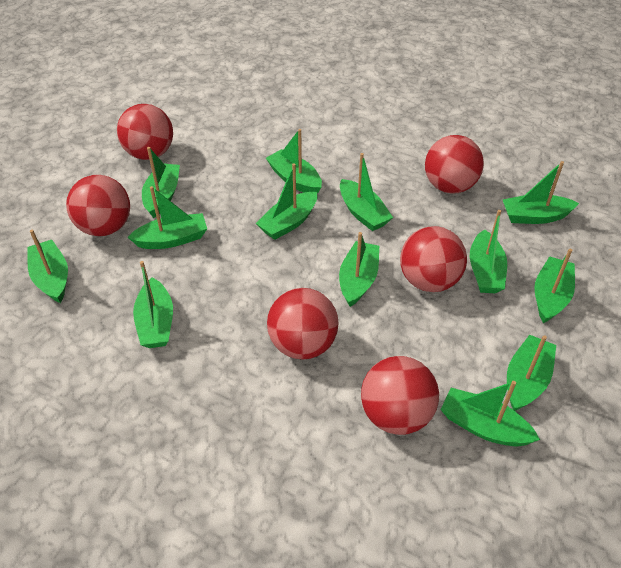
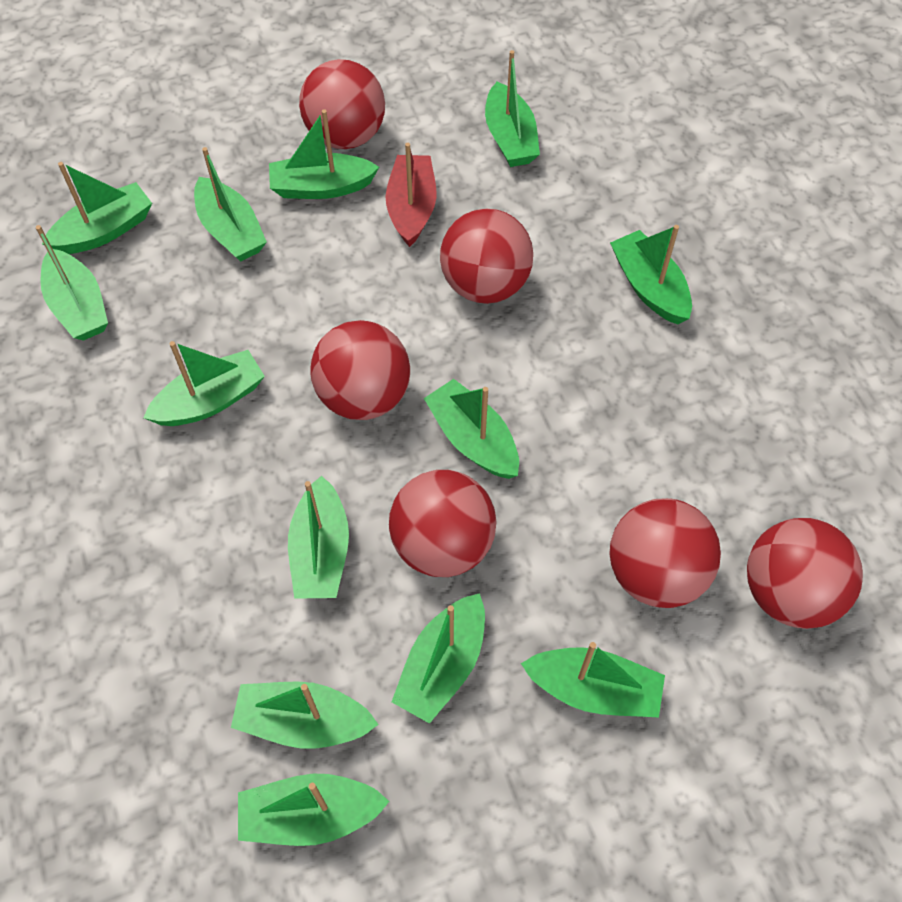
red boat: none = 0 -> [386,143,437,247] = 1

